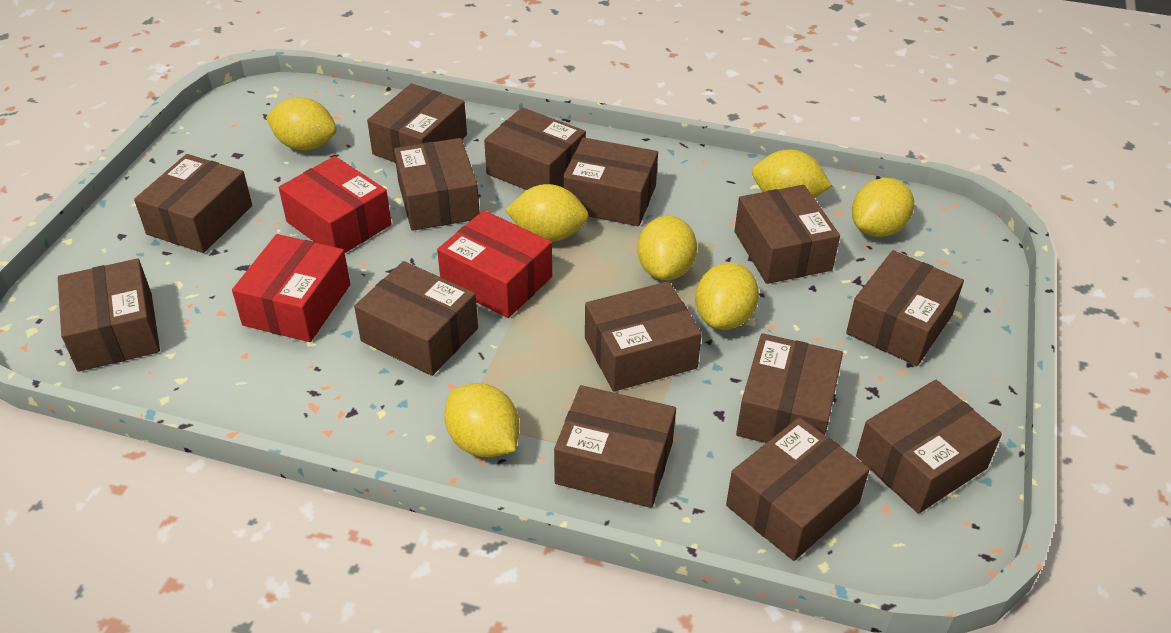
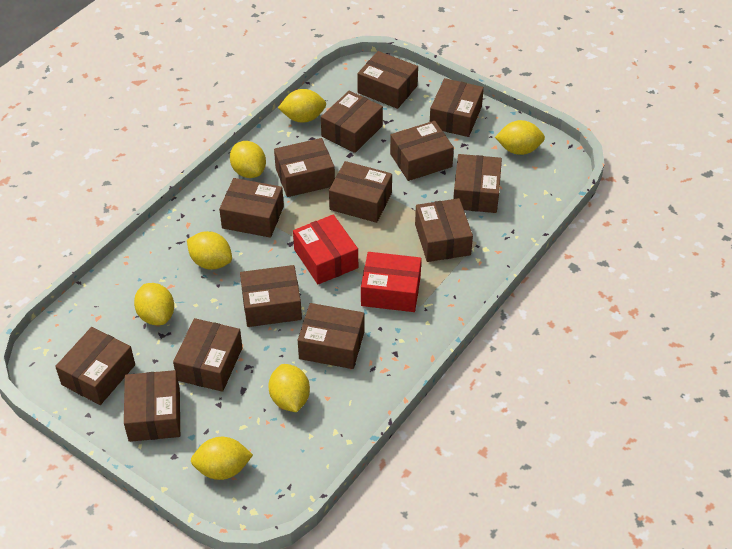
red box: [232,234,350,342] [279,156,392,253] [437,210,552,318] = 3 -> [293,215,358,284] [361,252,422,312] = 2

